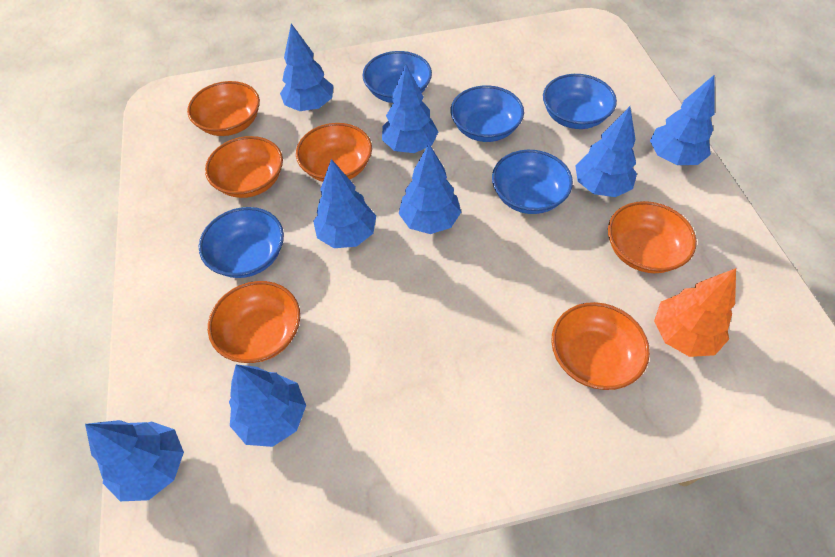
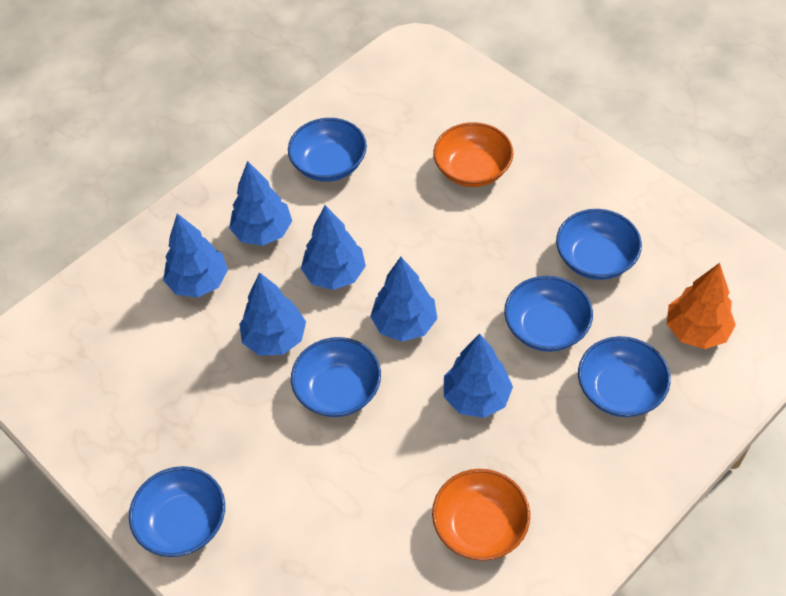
blue bowl: [199,207,284,278] [362,51,432,103] [451,85,524,142] [492,150,573,214] [543,74,617,129] = 5 -> [129,466,225,557] [288,118,367,182] [291,337,381,417] [504,276,593,352] [556,209,642,280] [578,336,671,417] = 6
blue tree: [85,420,184,501] [229,365,306,447] [280,23,333,111] [313,159,376,248] [382,64,438,153] [398,144,461,234] [575,106,637,197] [650,75,715,165] = 8 -> [163,213,228,298] [229,161,292,246] [239,272,306,356] [301,205,366,290] [370,257,437,342] [444,333,513,418] = 6
orange bowl: [187,81,260,136] [205,136,283,198] [208,281,300,363] [296,123,372,182] [551,302,650,390] [608,201,697,273] = 6 -> [432,469,530,561] [433,122,513,187] = 2

